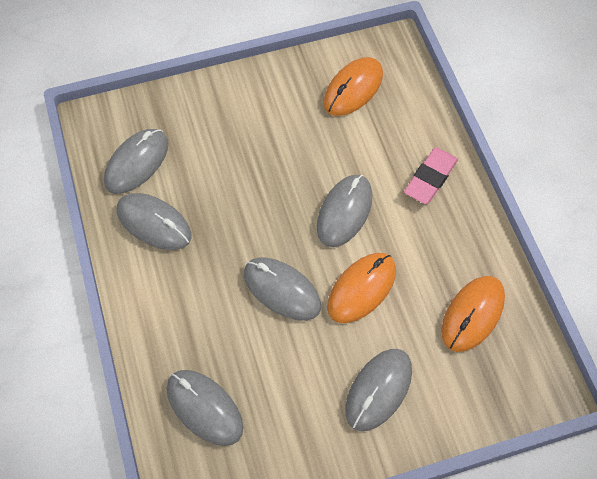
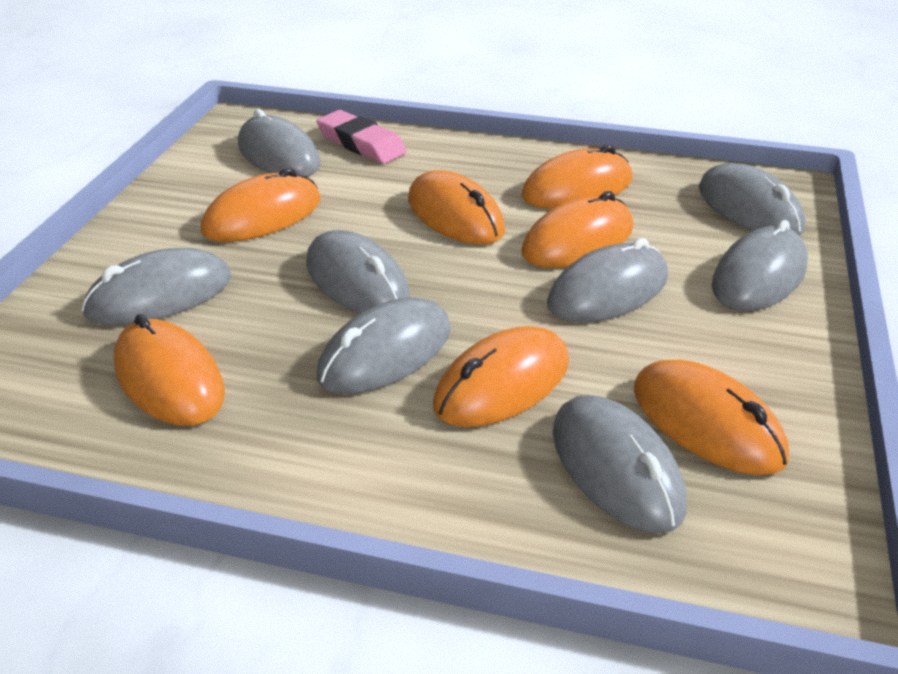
grey mouse: [104,129,168,194] [117,193,192,250] [167,370,243,446] [244,257,321,321] [317,175,372,247] [345,349,412,431] = 6 -> [81,248,231,326] [238,109,320,177] [306,230,410,313] [317,297,451,394] [547,238,668,322] [553,395,687,533] [699,163,806,235] [712,220,808,311] = 8
orange mouse: [324,57,383,116] [327,253,396,323] [441,276,505,352] = 3 -> [114,314,225,426] [201,167,321,242] [408,170,505,245] [433,326,569,427] [521,144,632,209] [521,191,633,268] [634,360,789,475] = 7

